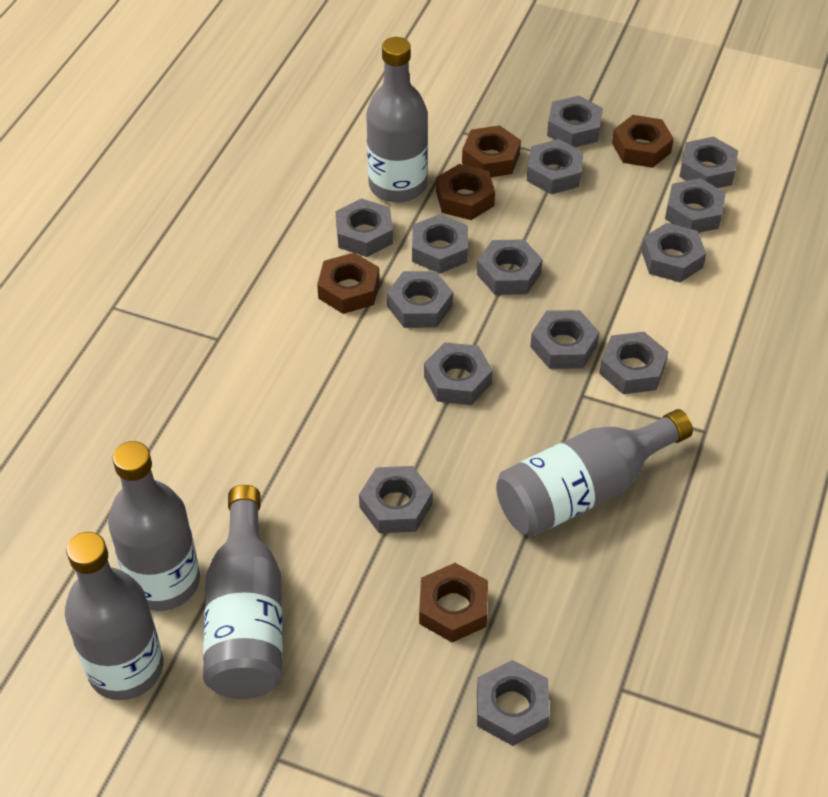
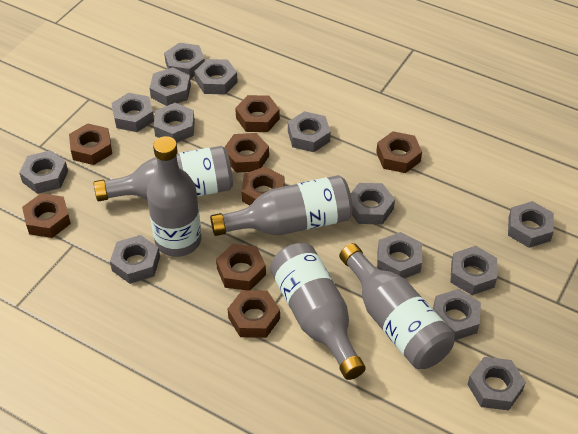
brown nut: [317,253,379,314] [419,563,488,643] [436,164,495,220] [462,125,521,177] [612,115,674,168] = 5 -> [22,193,71,238] [69,123,112,165] [216,244,266,290] [224,133,269,173] [228,290,280,338] [235,95,280,132] [241,167,284,205] [376,131,422,173] = 8

